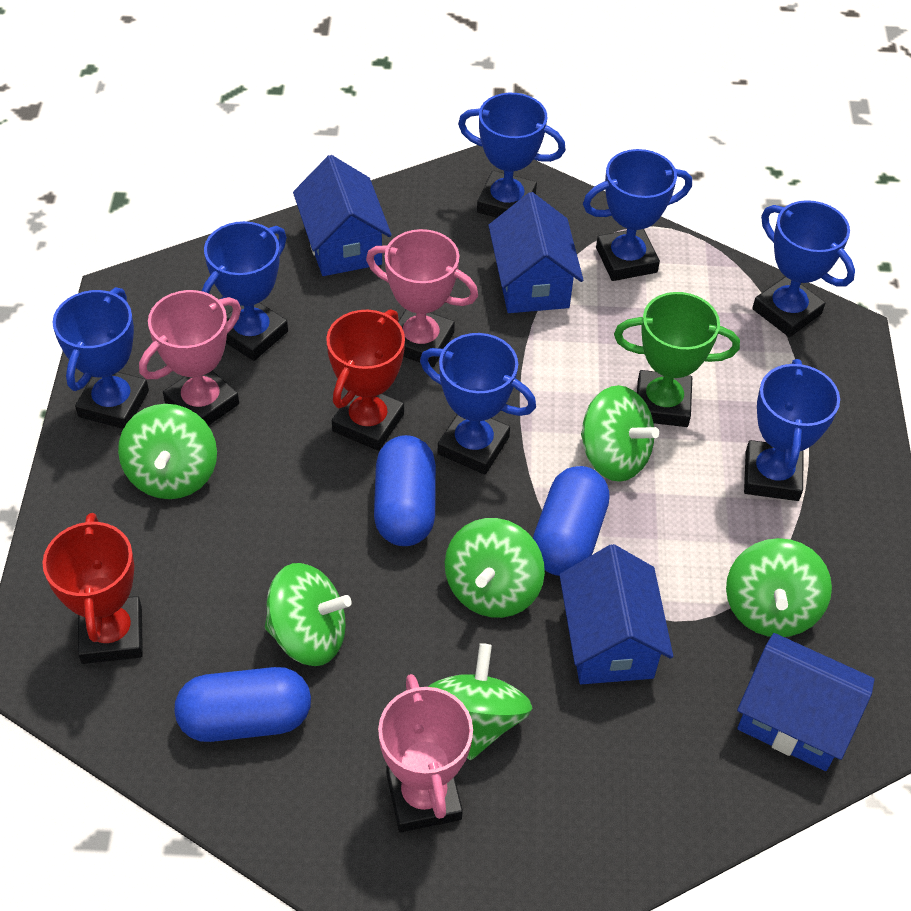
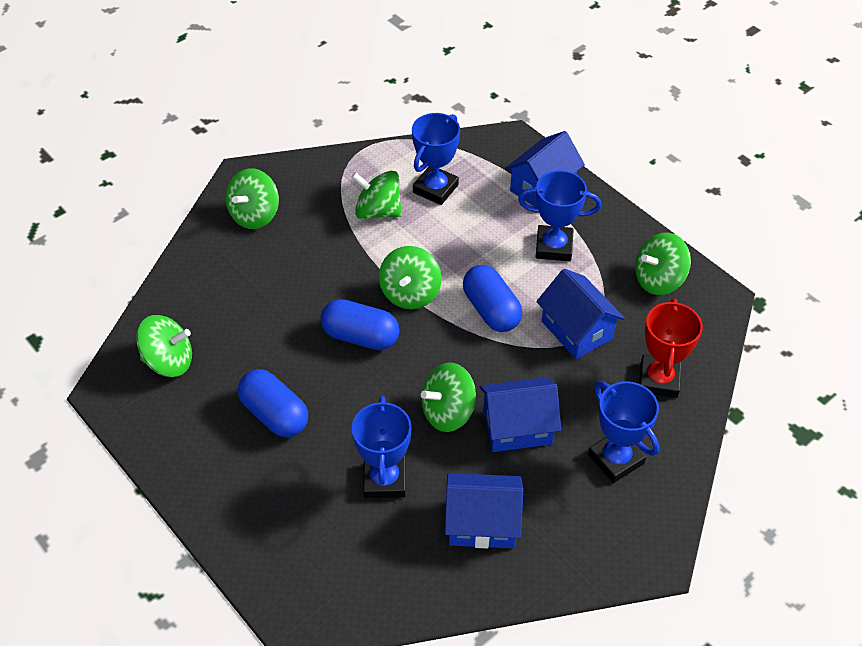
blue trophy: [52,287,149,429] [202,221,288,361] [420,333,536,474] [458,93,566,218] [583,149,692,281] [744,359,840,501] [752,200,855,337] = 7 -> [352,396,412,498] [412,113,460,205] [518,170,601,262] [588,381,659,483] = 4
green trophy: [614,292,740,427] = 1 -> none = 0
pink trophy: [139,290,241,426] [366,229,478,367] [378,674,473,832] = 3 -> none = 0
red trophy: [42,513,143,664] [326,309,405,451] = 2 -> [639,298,703,398] = 1

